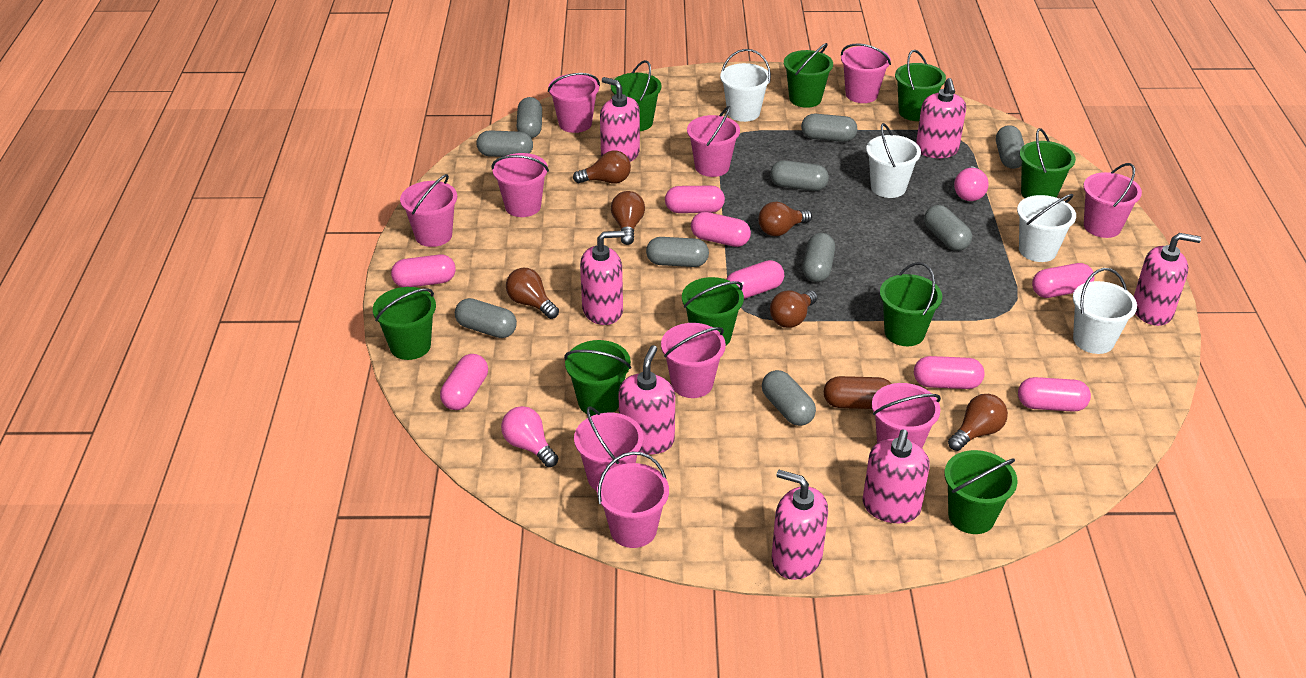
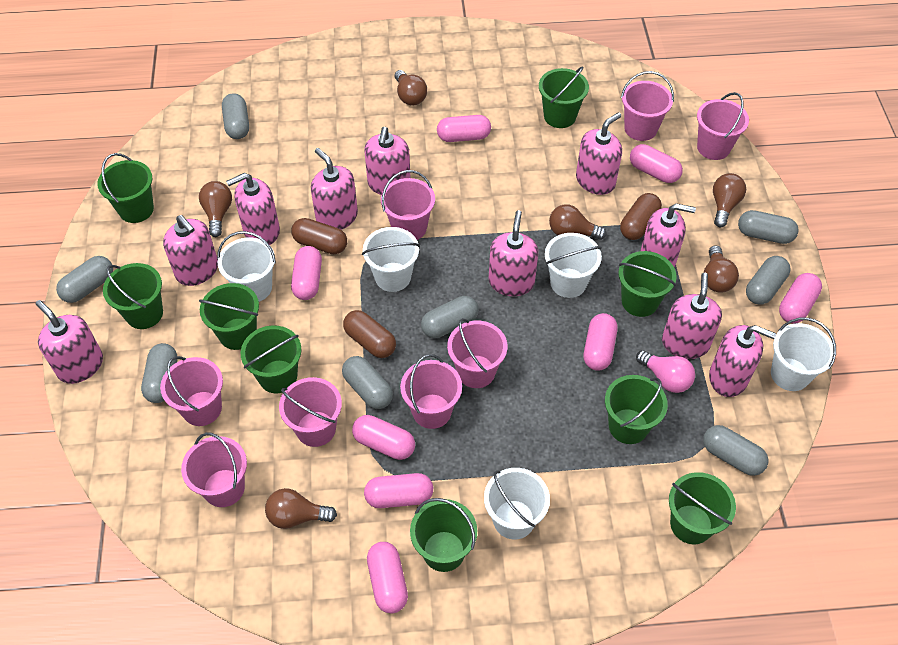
brown capsule: [824,376,891,409] = 1 -> [291,218,347,254] [343,310,396,358] [620,193,662,240] = 3
grey capsule: [455,298,517,338] [476,130,533,157] [517,97,542,138] [646,237,709,267] [762,370,816,426] [770,160,829,191] [801,114,857,142] [803,233,835,282] [924,205,972,251] [996,125,1024,169] = 10 -> [56,256,113,303] [141,343,177,403] [222,93,249,139] [342,356,393,409] [421,296,479,338] [703,425,769,476] [738,210,799,244] [746,256,790,305] = 8
pink bucket: [400,174,457,247] [492,153,549,217] [548,73,600,133] [574,406,643,491] [597,452,669,548] [661,323,726,398] [687,106,740,177] [841,43,891,103] [872,383,941,448] [1083,163,1142,238] = 10 -> [160,356,223,426] [181,432,247,507] [279,377,342,447] [381,170,435,240] [400,354,462,429] [447,318,507,388] [621,71,674,141] [697,92,749,160] = 8
pink light bulb: [501,406,558,467] [954,166,989,201] = 2 -> [636,350,695,393] = 1
pink soap dispenser: [580,231,625,325] [600,77,640,162] [618,345,675,454] [772,470,828,580] [863,429,930,523] [916,78,966,158] [1134,233,1201,326] = 7 -> [36,300,103,384] [163,215,218,286] [226,173,280,245] [311,148,358,230] [364,127,410,195] [489,210,538,296] [576,112,622,195] [640,203,696,268] [662,273,722,359] [709,325,776,397] = 10
white bucket: [720,49,771,122] [866,123,921,198] [1017,194,1076,262] [1073,268,1137,354] = 4 -> [217,231,276,302] [362,227,420,292] [484,468,550,540] [545,233,602,298] [771,317,836,391] = 5

